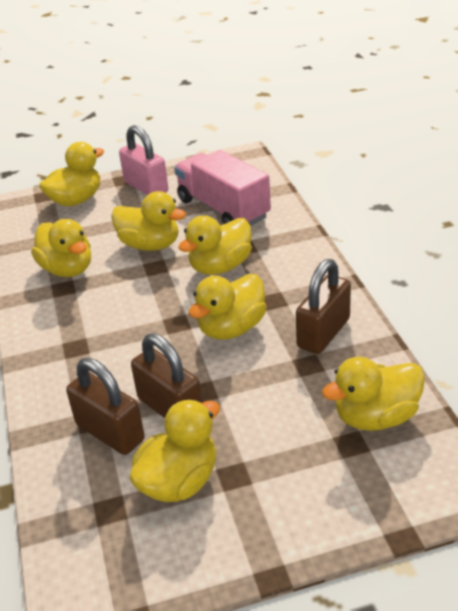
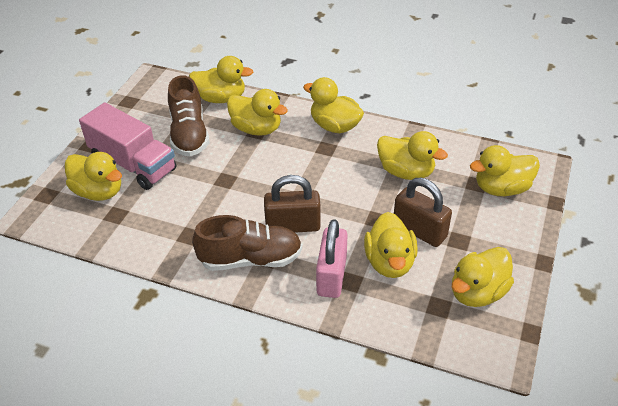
brown padlock: [66,358,145,455] [131,333,202,418] [296,259,351,354] = 3 -> [264,175,321,233] [394,178,452,247] = 2
brown shoe: none = 0 -> [168,75,210,156] [192,215,302,271] = 2
yellow duck: [31,219,91,277] [39,142,104,207] [111,191,186,251] [130,399,220,502] [178,215,252,275] [189,274,267,340] [322,357,425,431] = 7 -> [65,152,122,201] [189,56,253,103] [227,89,288,136] [303,77,364,133] [364,212,418,278] [377,131,448,180] [452,247,514,307] [470,145,540,196] = 8

